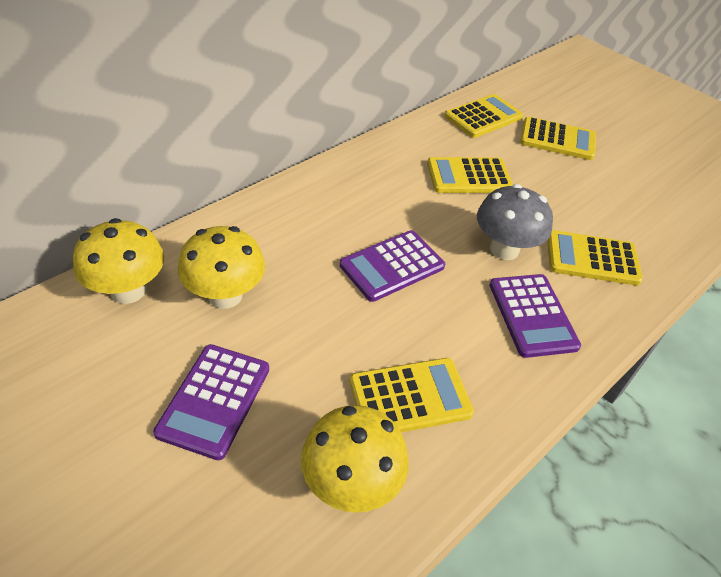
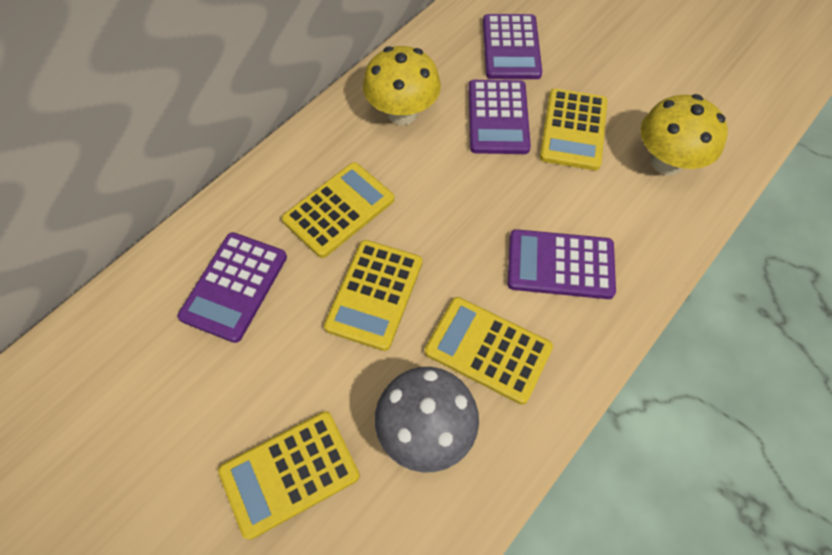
purple calculator: [153,344,269,460] [340,231,445,302] [490,274,581,358] = 3 -> [178,232,287,343] [469,80,531,154] [483,14,542,79] [508,229,616,299] = 4
yellow mushroom: [73,218,164,304] [178,226,265,309] [301,405,409,513] = 3 -> [363,46,441,125] [641,94,728,175] = 2

